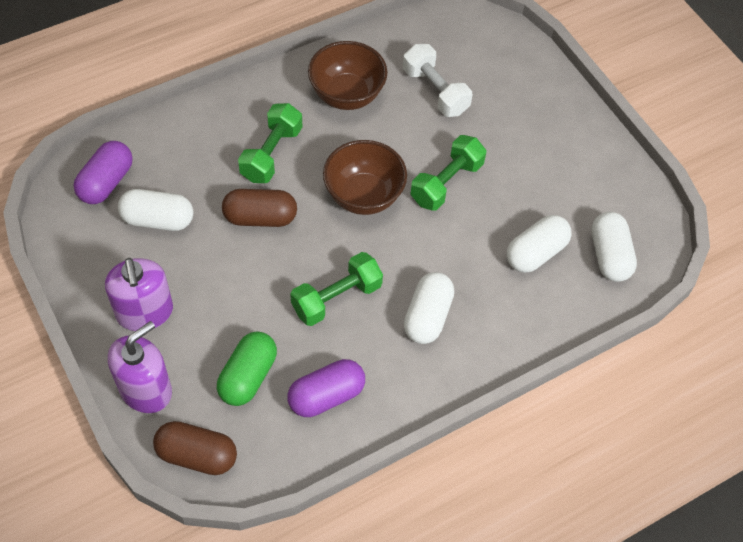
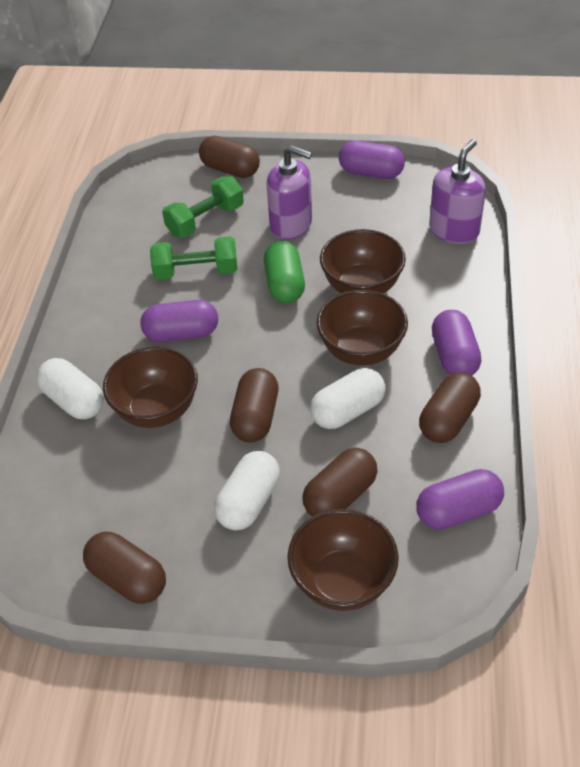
brown bowl: [308,41,388,110] [323,140,407,215] = 2 -> [103,347,198,428] [288,509,399,611] [317,290,408,366] [320,229,406,294] = 4
brown capsule: [153,421,237,475] [222,189,297,227] = 2 -> [83,532,166,604] [199,136,260,178] [230,368,278,442] [302,448,378,517] [419,372,481,443] = 5
green dumbbell: [238,103,302,183] [290,252,383,326] [410,135,486,211] = 3 -> [150,236,237,280] [162,176,244,238] = 2
purple capsule: [74,141,133,204] [287,359,365,417] = 2 -> [141,300,218,342] [339,140,405,179] [416,469,504,530] [432,310,481,375] = 4
white capsule: [118,189,193,231] [404,272,454,344] [507,215,572,273] [591,212,637,282] = 4 -> [36,358,104,419] [214,451,280,530] [310,368,386,429] = 3
white dumbbell: [403,44,472,117] = 1 -> none = 0

